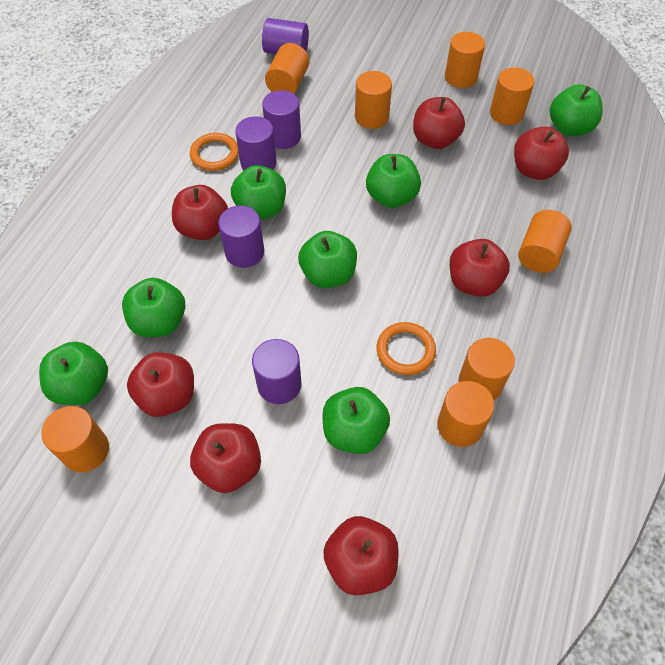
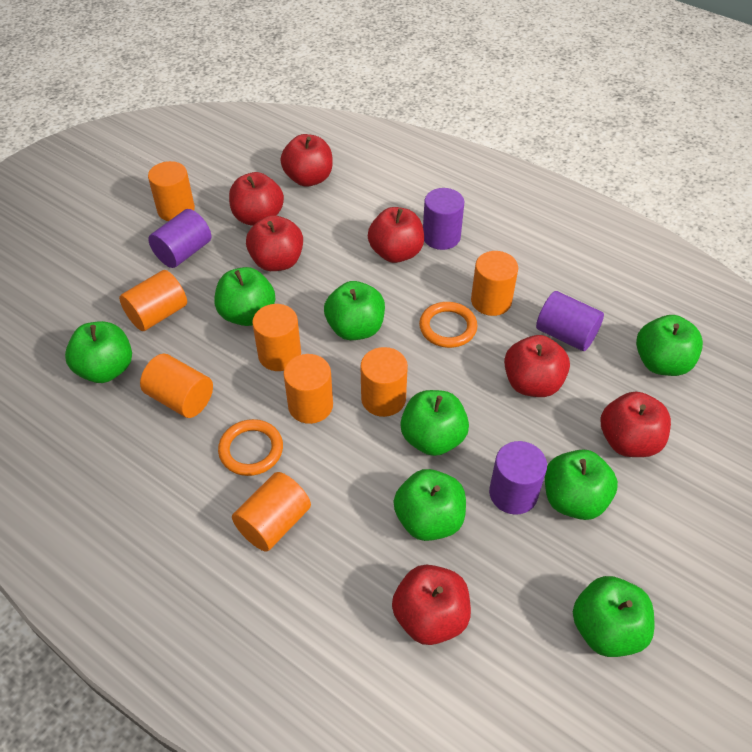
green apple: [39,342,108,405] [122,278,185,337] [231,165,286,220] [298,231,357,288] [322,387,390,454] [366,154,421,208] [550,84,602,136] = 7 -> [65,321,132,383] [215,267,275,326] [324,281,385,340] [394,469,466,541] [400,390,469,456] [545,449,618,520] [573,576,654,657] [636,315,703,376] = 8
purple cylinder: [218,205,264,268] [235,116,277,170] [252,339,302,404] [262,18,309,54] [262,90,301,149] = 5 -> [148,209,211,268] [423,188,464,250] [489,441,547,515] [536,291,604,351] = 4

